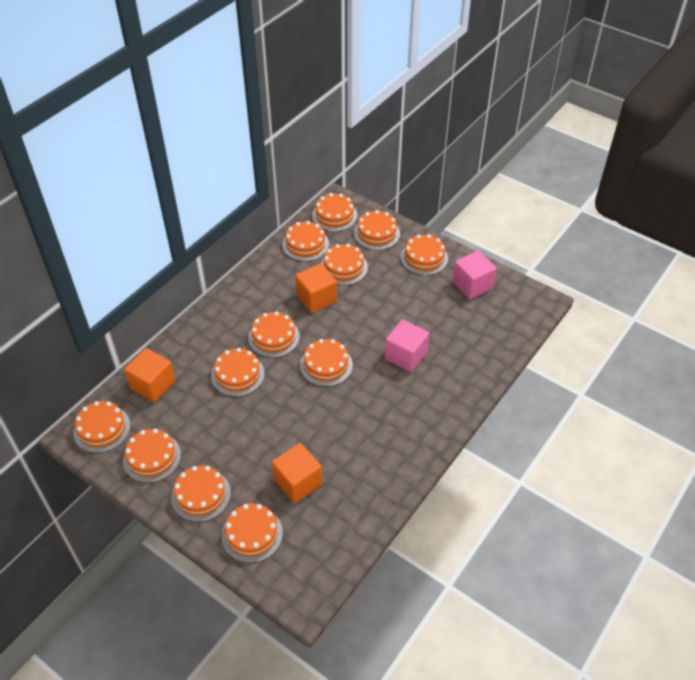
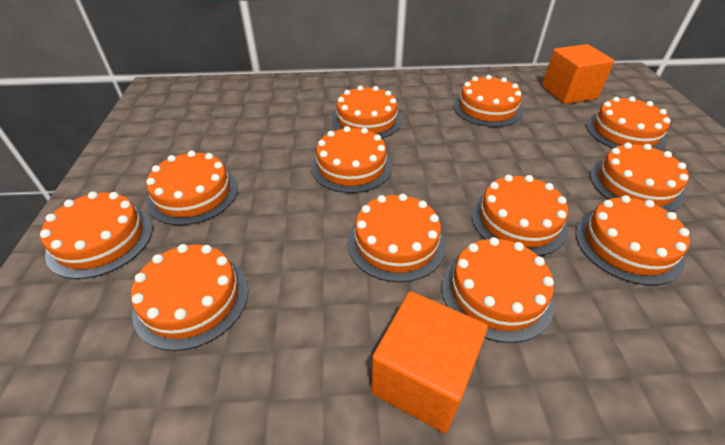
orange cube: [124,348,176,403] [272,443,323,503] [295,263,337,313] = 3 -> [371,291,488,433] [542,44,614,104] = 2
pink cube: [385,319,430,372] [452,250,497,299] = 2 -> none = 0

